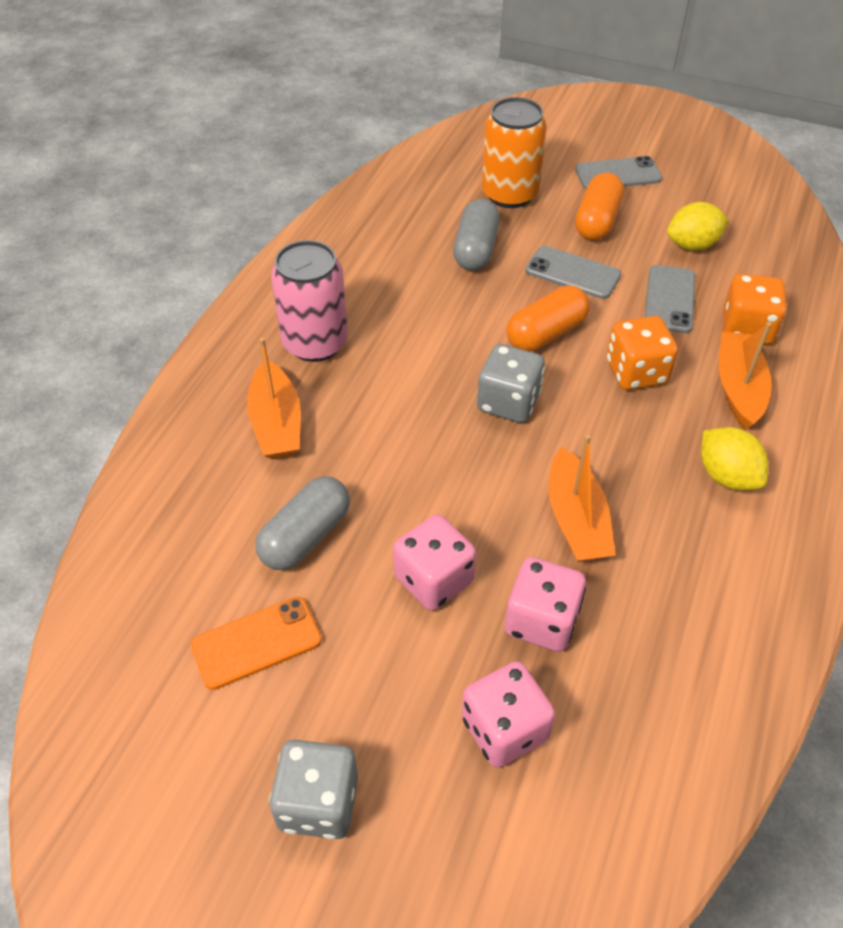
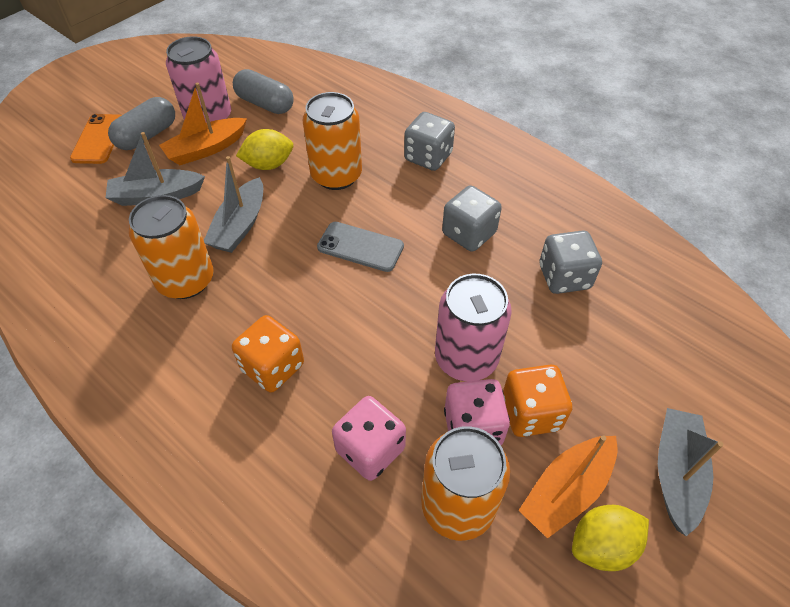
grey boat: none = 0 -> [106,132,205,206] [204,156,263,253] [658,408,723,536] = 3
grey dice: [269,740,358,839] [477,344,545,423] = 2 -> [404,112,455,171] [442,185,502,252] [540,230,602,294] = 3
grey phone: [525,246,621,299] [575,156,662,189] [645,265,695,333] = 3 -> [317,222,404,272] = 1
orange boat: [247,338,301,459] [549,435,616,562] [719,322,772,430] = 3 -> [159,83,247,165] [518,435,618,539] = 2
orange can: [482,97,547,208] = 1 -> [129,195,214,299] [302,92,362,190] [421,426,510,541] = 3
orange capsule: [507,285,590,352] [575,172,624,240] = 2 -> none = 0
pink can: [271,240,348,362] = 1 -> [166,36,231,123] [435,274,512,381] = 2
pink dice: [393,514,476,611] [462,661,555,768] [505,557,586,652] = 3 -> [332,396,406,481] [444,379,510,445] = 2

